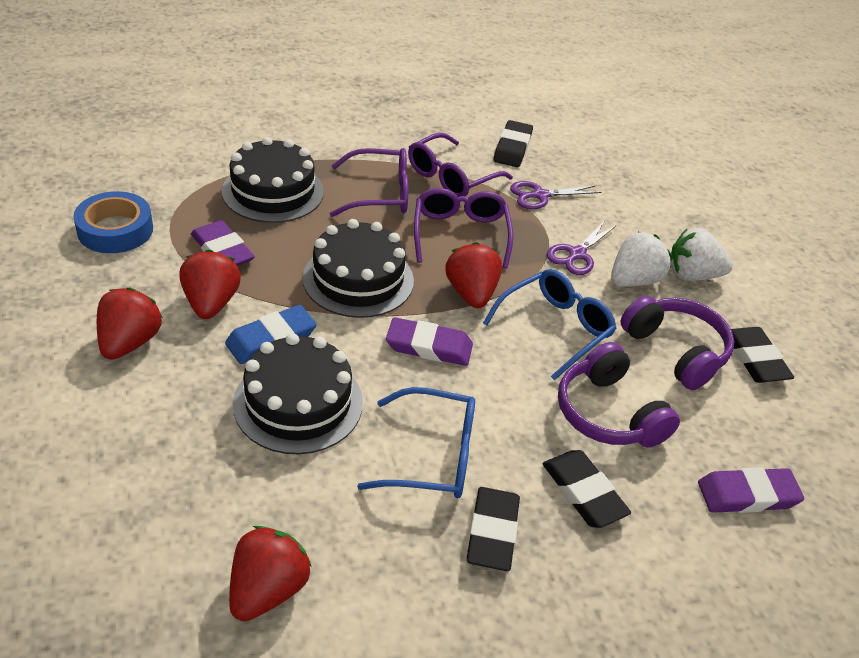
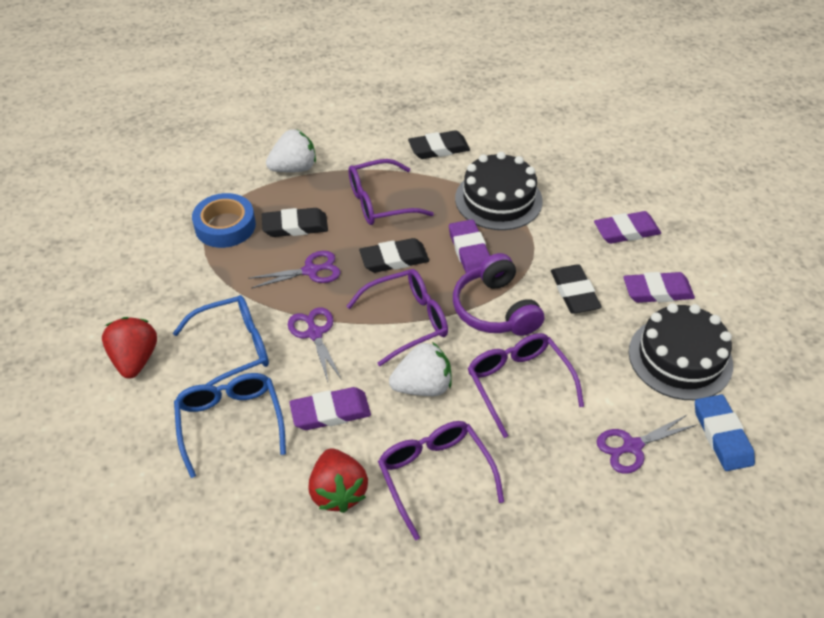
black cake: [222,137,324,223] [233,333,363,454] [303,219,414,318] = 3 -> [455,152,543,230] [629,303,733,400] = 2
purple eraser: [191,220,255,266] [386,317,473,366] [698,467,804,513] = 3 -> [289,387,371,430] [449,219,490,273] [594,211,661,244] [623,272,695,303] = 4
purple glasses: [330,148,408,217] [408,133,513,197] [414,188,513,268] = 3 -> [346,269,448,366] [348,159,434,225] [378,421,504,540] [468,333,584,438] = 4
purple headphones: [558,342,680,447] [620,296,735,390] = 2 -> [453,253,544,336] = 1
purple scissors: [510,181,601,209] [547,220,617,275] = 2 -> [248,251,341,289] [288,307,342,382] [596,414,696,474] = 3
red strawberry: [97,287,163,360] [179,249,241,319] [229,526,312,621] [445,242,502,308] = 4 -> [102,317,157,379] [309,448,368,513] = 2

